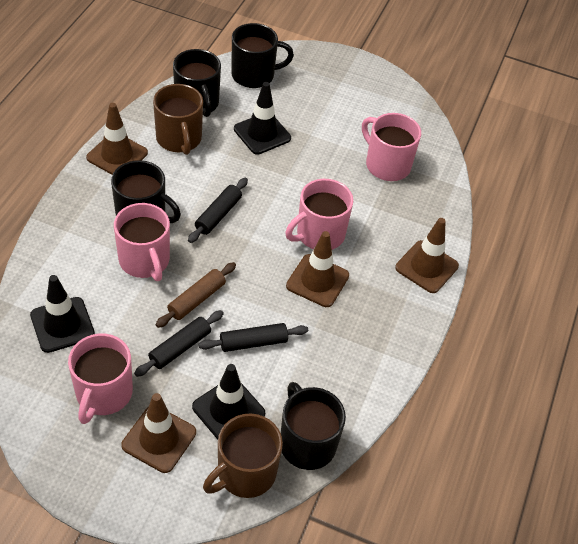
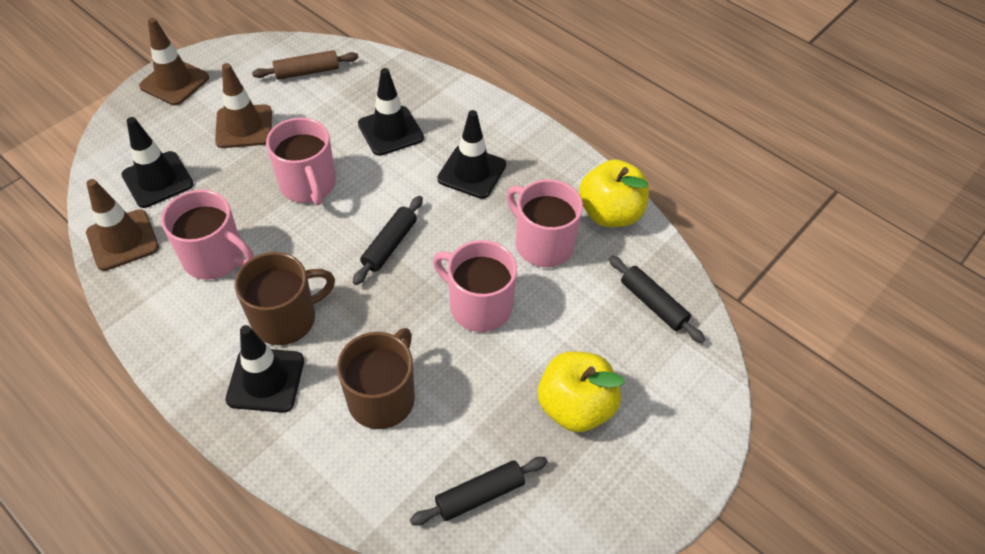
black mug: [111,160,181,223] [173,49,221,117] [231,23,294,88] [281,382,346,470] = 4 -> none = 0
black traffic cone: [30,275,95,353] [192,364,265,440] [234,82,291,154] = 3 -> [121,117,194,208] [226,325,304,413] [358,68,424,156] [437,110,506,199] = 4
brown traffic cone: [86,103,148,175] [121,393,196,473] [286,231,349,307] [395,218,459,293] = 4 -> [86,179,159,271] [139,18,209,105] [215,63,272,148] = 3
yellow apple: none = 0 -> [538,351,625,432] [579,159,649,227] = 2

